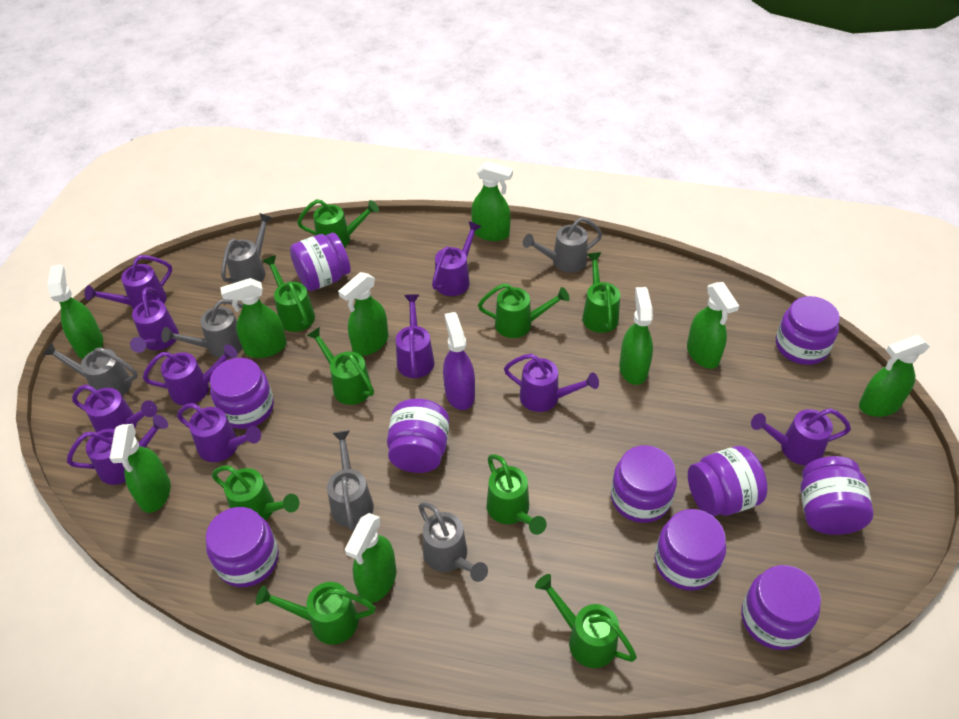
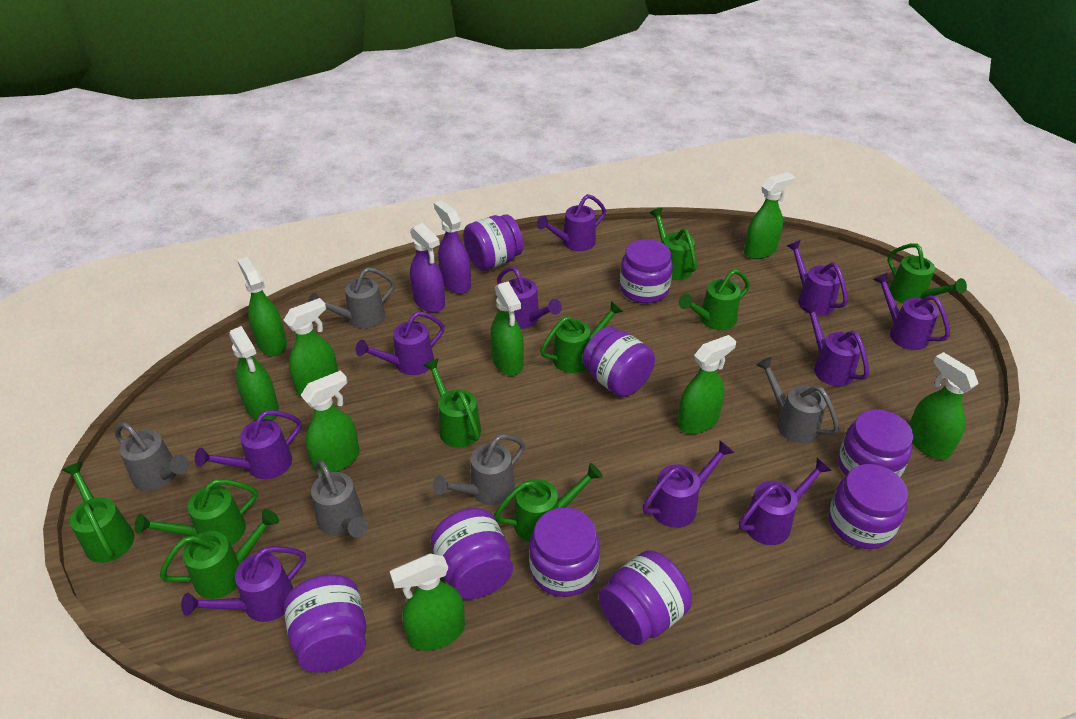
grey watering can: [42,342,138,396] [161,299,243,358] [221,213,272,283] [327,430,374,531] [418,502,488,582] [523,217,602,273] = 6 -> [115,422,189,491] [308,267,395,329] [311,460,368,538] [433,434,525,505] [756,357,839,444] = 5
purple jar: [206,507,279,587] [210,358,274,429] [290,232,351,291] [387,398,449,473] [611,445,677,523] [655,509,726,591] [688,446,768,517] [741,565,821,650] [776,296,840,365] [801,456,874,535] = 10 -> [284,574,366,673] [431,508,513,599] [463,214,523,271] [529,508,600,597] [582,327,655,397] [598,550,692,645] [620,239,673,303] [829,464,908,549] [838,409,913,477] = 9
purple spray bottle: [443,312,475,410] = 1 -> [410,223,445,313] [434,200,471,294] = 2

